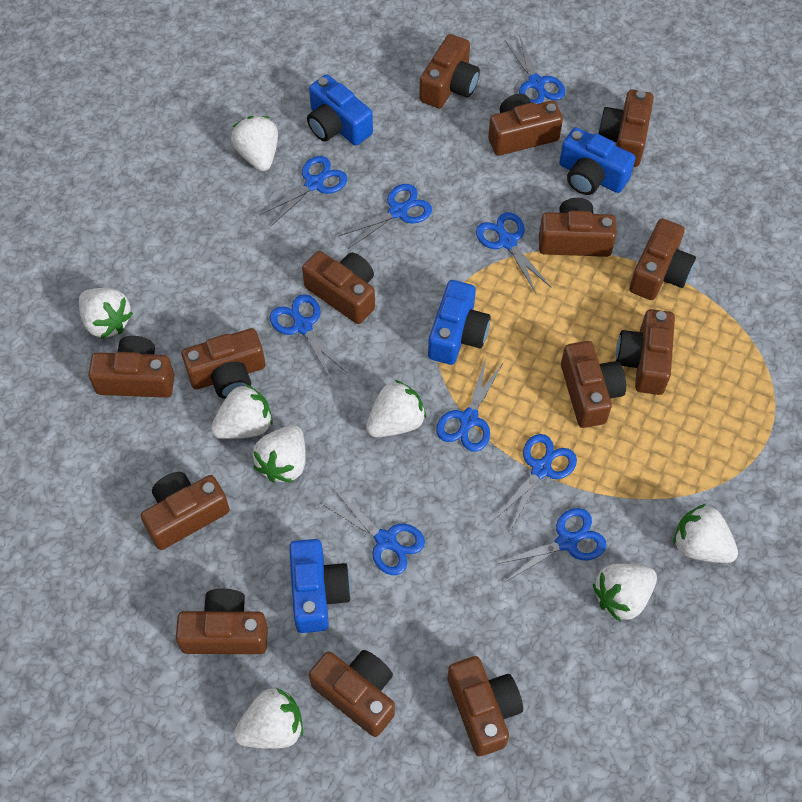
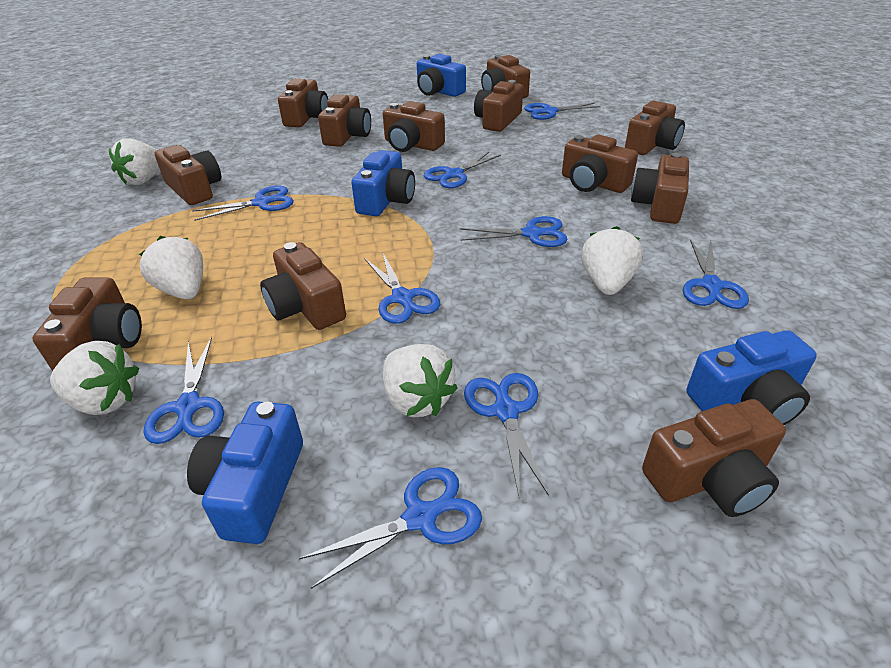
brown camera: [88,336,175,398] [141,472,230,550] [176,589,268,654] [182,328,265,399] [302,251,375,324] [309,650,395,737] [419,34,480,109] [447,656,523,756] [488,94,563,156] [539,198,617,257] [561,341,626,428] [598,90,654,167] [616,309,675,395] [629,219,696,300] = 14 -> [32,277,142,371] [155,145,221,205] [260,242,346,330] [278,79,328,127] [318,94,371,147] [383,101,445,152] [474,80,523,132] [481,55,530,98] [562,134,638,193] [625,101,685,155] [631,153,689,224] [642,399,786,517] = 12
white strawberry: [79,288,133,339] [211,384,273,439] [231,116,278,171] [234,688,303,749] [253,425,306,482] [366,380,426,437] [593,564,657,622] [673,504,738,563] = 8 -> [50,341,139,415] [109,138,160,185] [139,236,203,299] [383,344,458,417] [581,226,643,295] = 5

